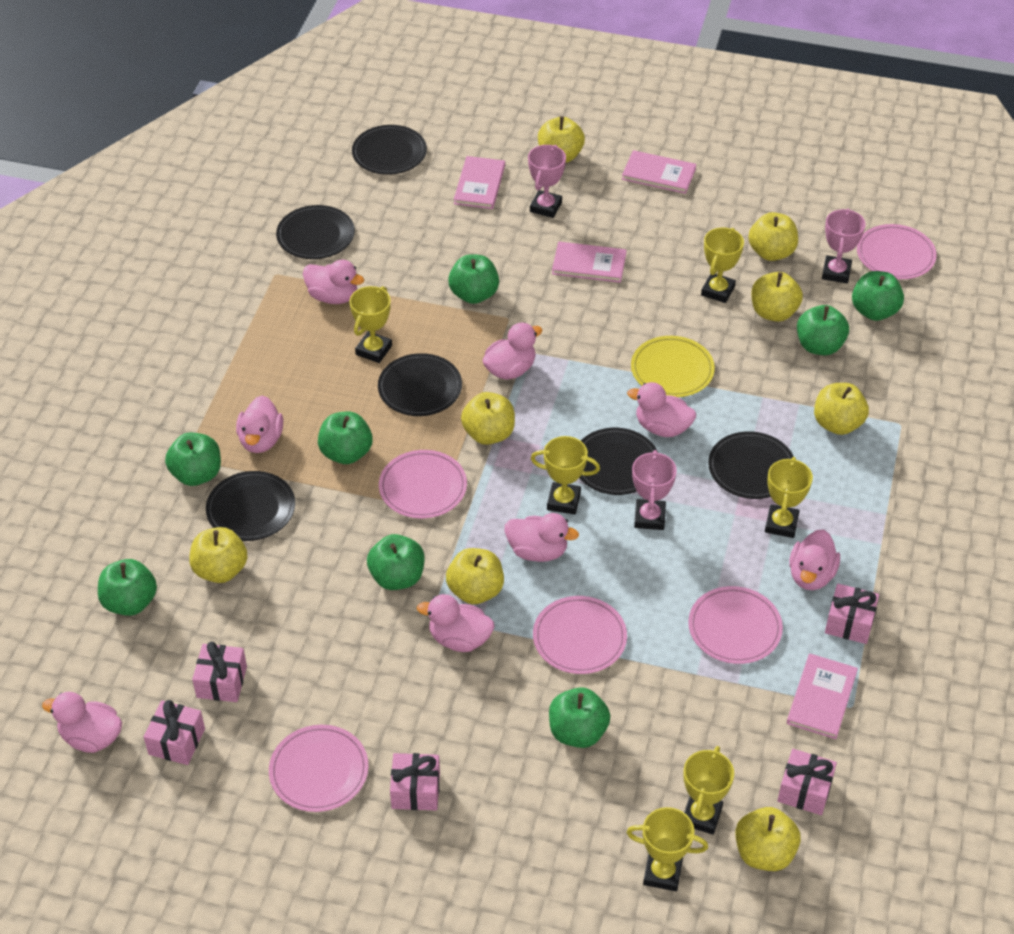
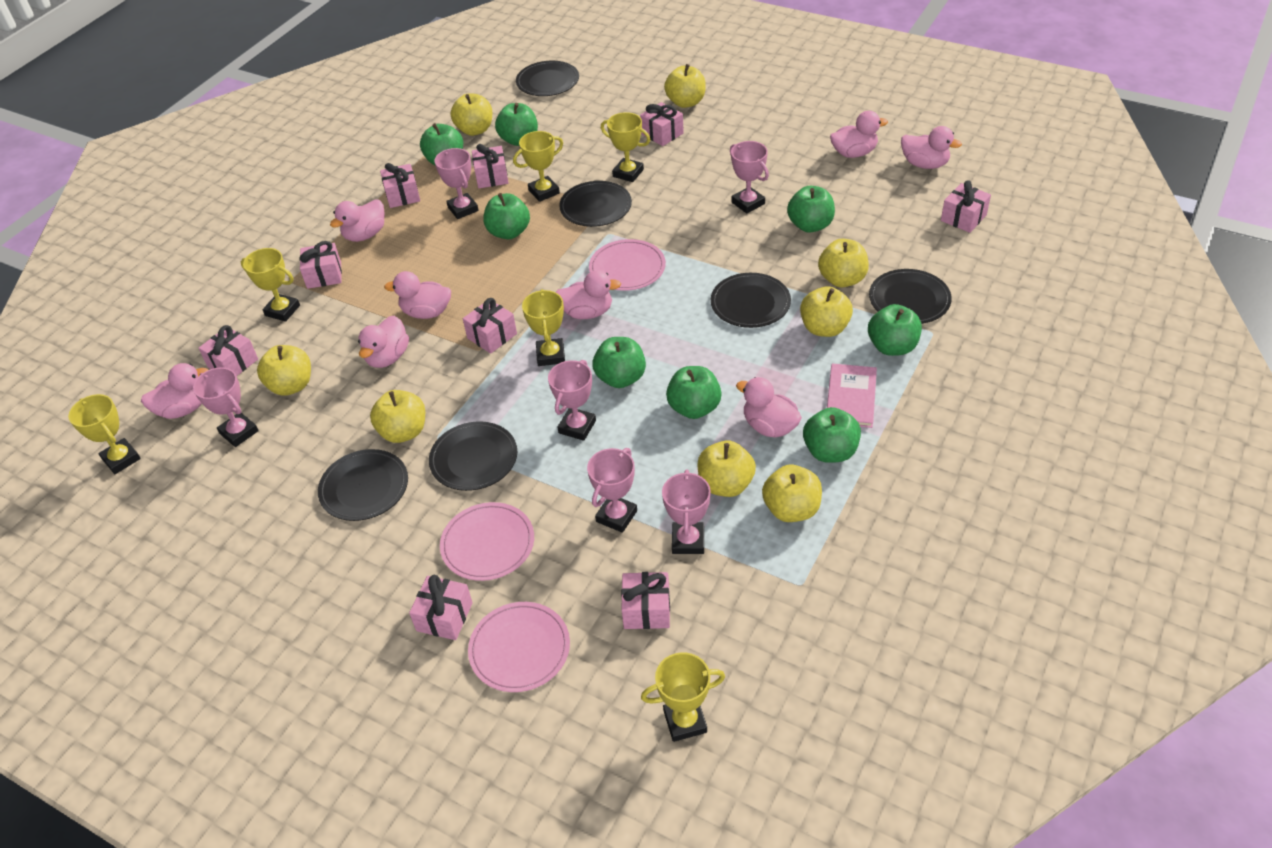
pink book: [454,156,505,209] [552,242,626,283] [622,150,696,194] [787,654,858,739] = 4 -> [827,363,877,428] = 1
pink gift: [144,700,205,765] [192,642,247,702] [390,753,440,810] [777,749,837,815] [825,583,879,644] = 5 -> [199,325,258,376] [299,241,342,289] [380,163,420,208] [409,575,473,640] [463,298,517,354] [472,144,508,188] [621,572,670,629] [640,102,684,146] [941,181,991,233] = 9
pink plate: [269,725,369,812] [379,450,467,519] [533,596,627,674] [688,586,783,664] [857,224,937,279] = 5 -> [440,502,534,581] [468,602,570,692] [589,239,666,291] = 3
pink trophy: [528,145,566,218] [632,450,677,530] [822,209,866,283] = 3 -> [193,367,259,447] [434,148,479,219] [548,360,596,441] [587,448,637,533] [662,470,711,554] [730,141,769,213] = 6
yellow plate: [631,336,715,397] = 1 -> none = 0

